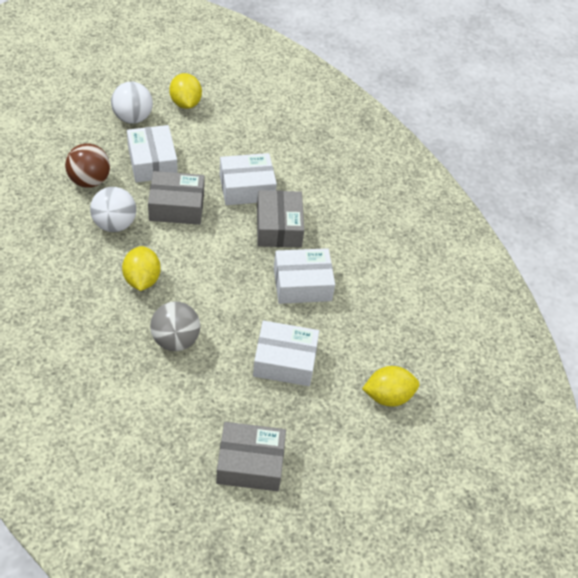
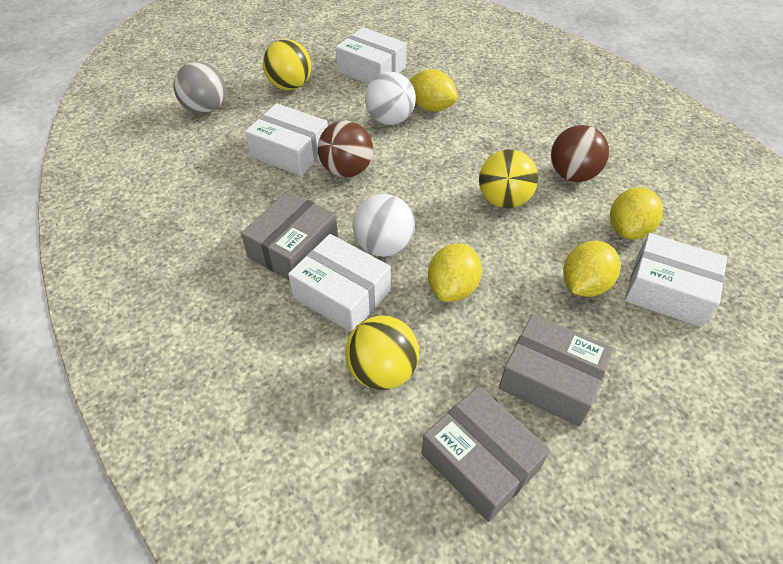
brown ball: [65,143,110,188] = 1 -> [318,121,373,177] [551,125,609,182] = 2
yellow ball: none = 0 -> [263,39,311,90] [345,315,419,390] [479,149,538,208] = 3
yellow lemon: [122,246,161,291] [169,73,202,109] [362,366,419,407] = 3 -> [409,69,458,112] [428,243,482,302] [563,241,620,297] [610,187,663,240] = 4

